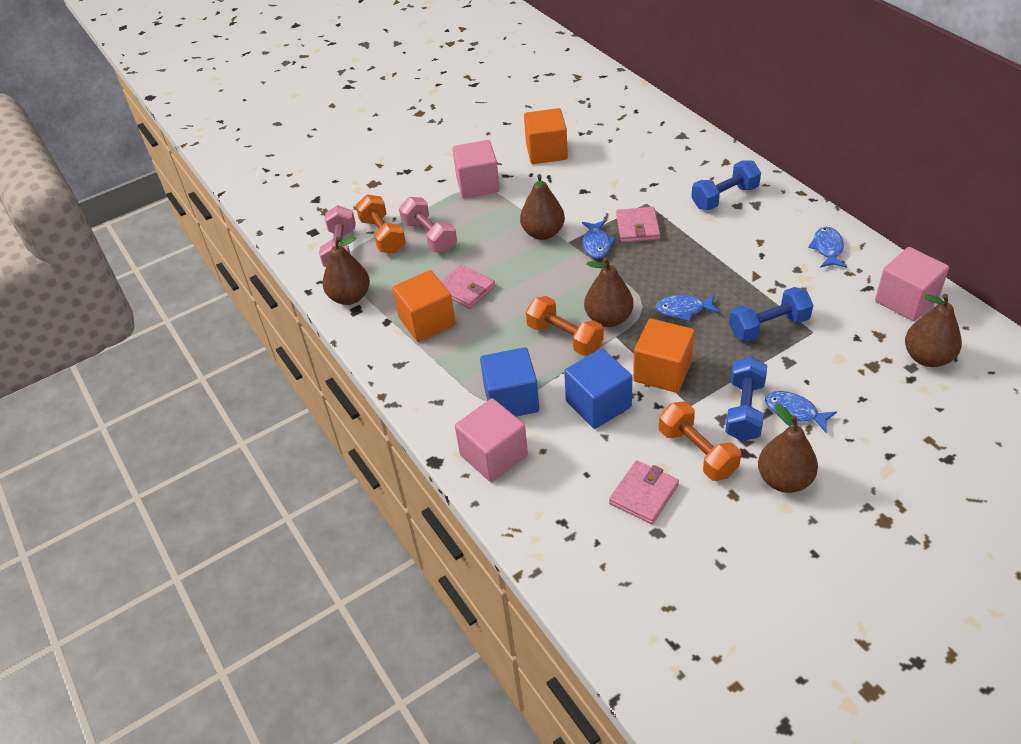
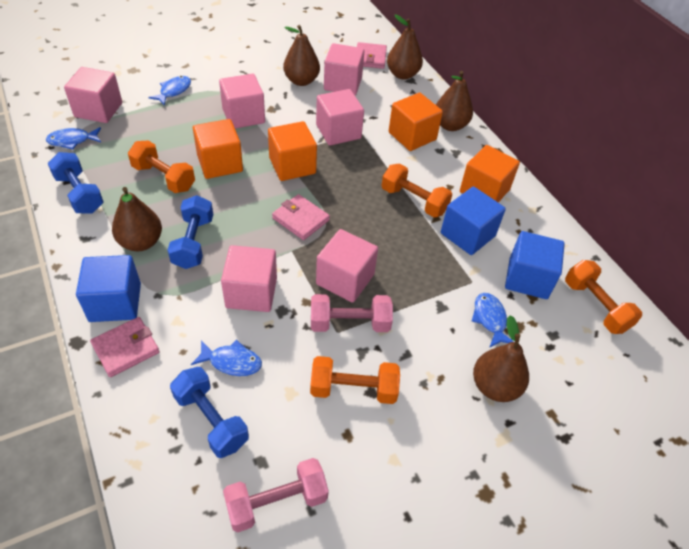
blue cube: [480,347,539,417] [564,349,632,429] = 2 -> [76,255,141,322] [441,187,506,255] [505,231,565,299] = 3
orange cube: [392,270,456,342] [524,108,568,164] [633,318,695,393] = 3 -> [193,119,243,179] [268,121,317,181] [389,93,443,151] [460,145,520,202] = 4
orange dumbbell: [355,194,406,253] [526,296,604,356] [659,402,741,481] = 3 -> [128,141,195,193] [310,356,400,404] [382,163,452,217] [565,260,642,334] = 4
pink cube: [452,140,500,198] [455,398,528,482] [875,247,949,321] = 3 -> [64,67,122,123] [219,74,265,128] [221,245,277,312] [316,89,364,146] [316,229,378,303] [324,43,364,95] = 6

